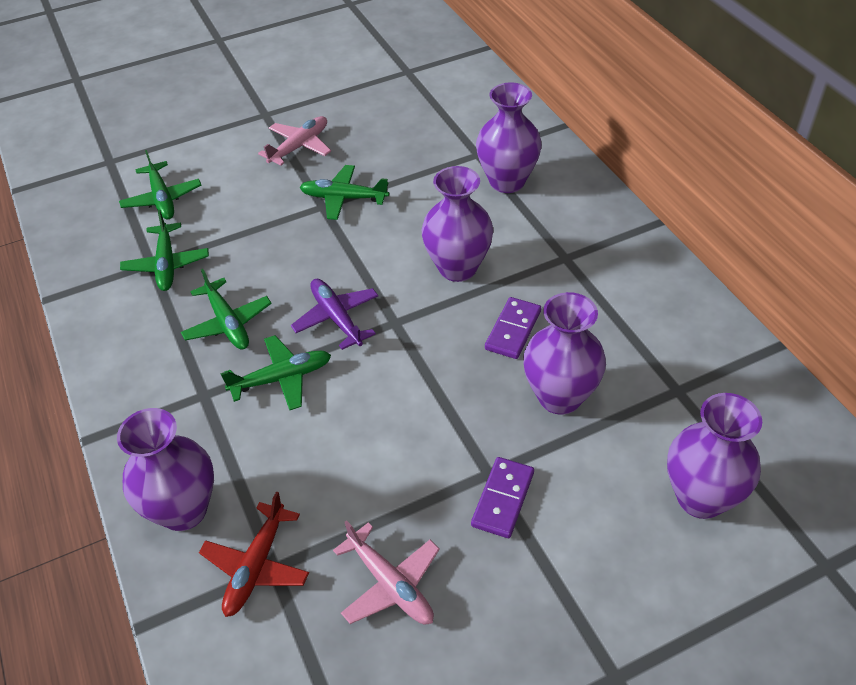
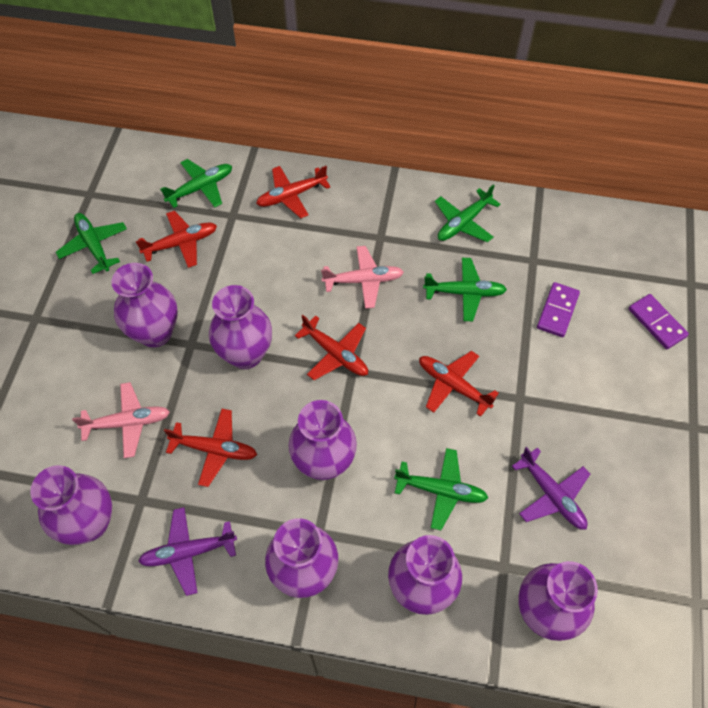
purple plane: [291,279,378,350] = 1 -> [138,507,237,596] [512,447,590,530] = 2
purple vase: [117,408,214,531] [422,166,493,282] [476,83,542,193] [523,292,606,415] [667,393,762,519] = 5 -> [30,465,112,545] [111,263,178,348] [209,285,272,369] [265,518,338,598] [288,400,357,480] [388,535,462,615] [518,561,598,641] = 7
red plane: [199,492,309,617] = 1 -> [136,211,217,268] [164,409,257,487] [256,166,330,218] [295,315,368,380] [419,351,499,417] = 5

